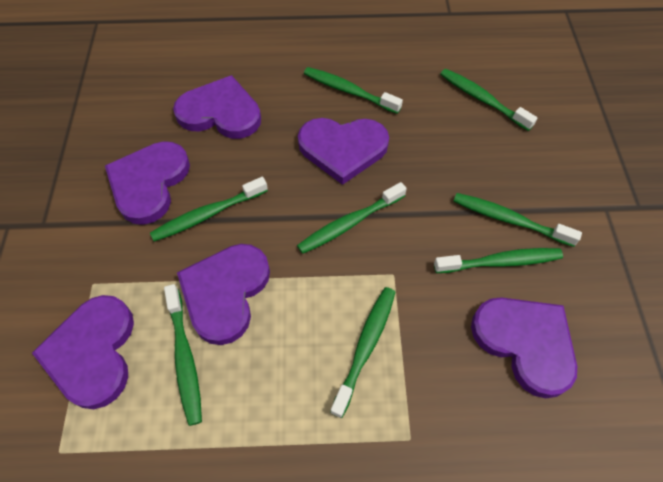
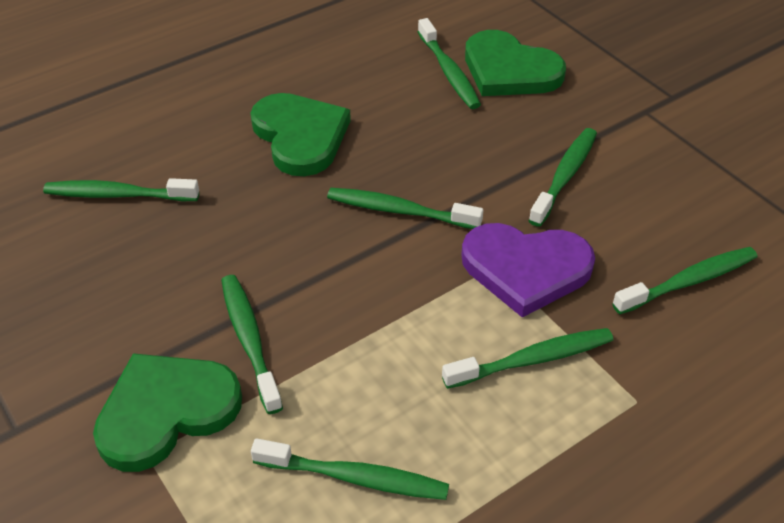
green heart: none = 0 -> [93,353,242,472] [250,93,351,176] [465,30,566,96] = 3
purple heart: [32,295,134,409] [105,141,190,225] [173,75,261,139] [177,244,270,345] [298,118,389,185] [471,297,577,398] = 6 -> [461,223,595,318] = 1

